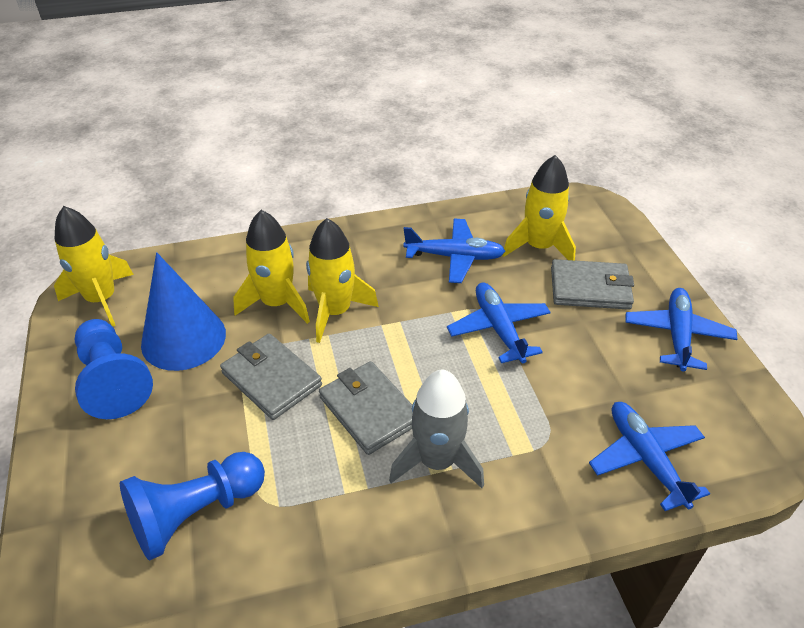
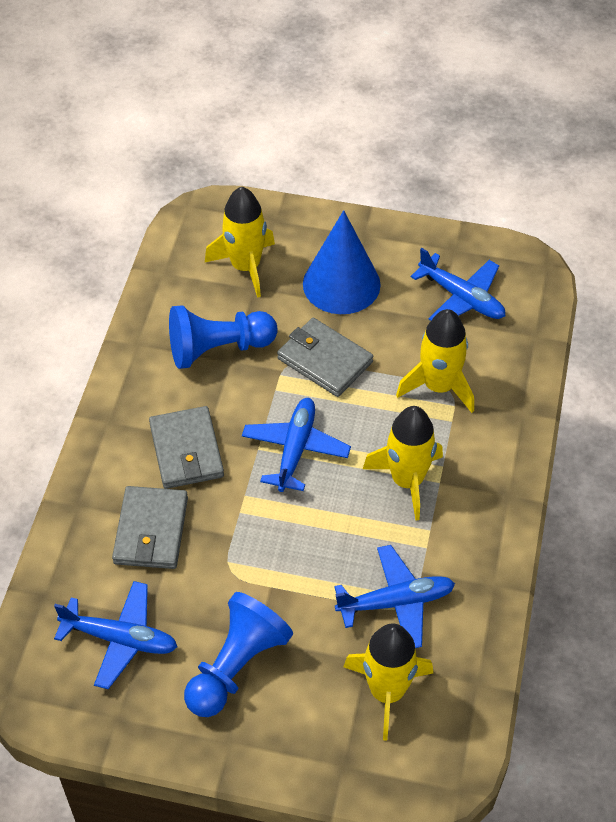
grey rocket: [389,370,484,488] = 1 -> none = 0

